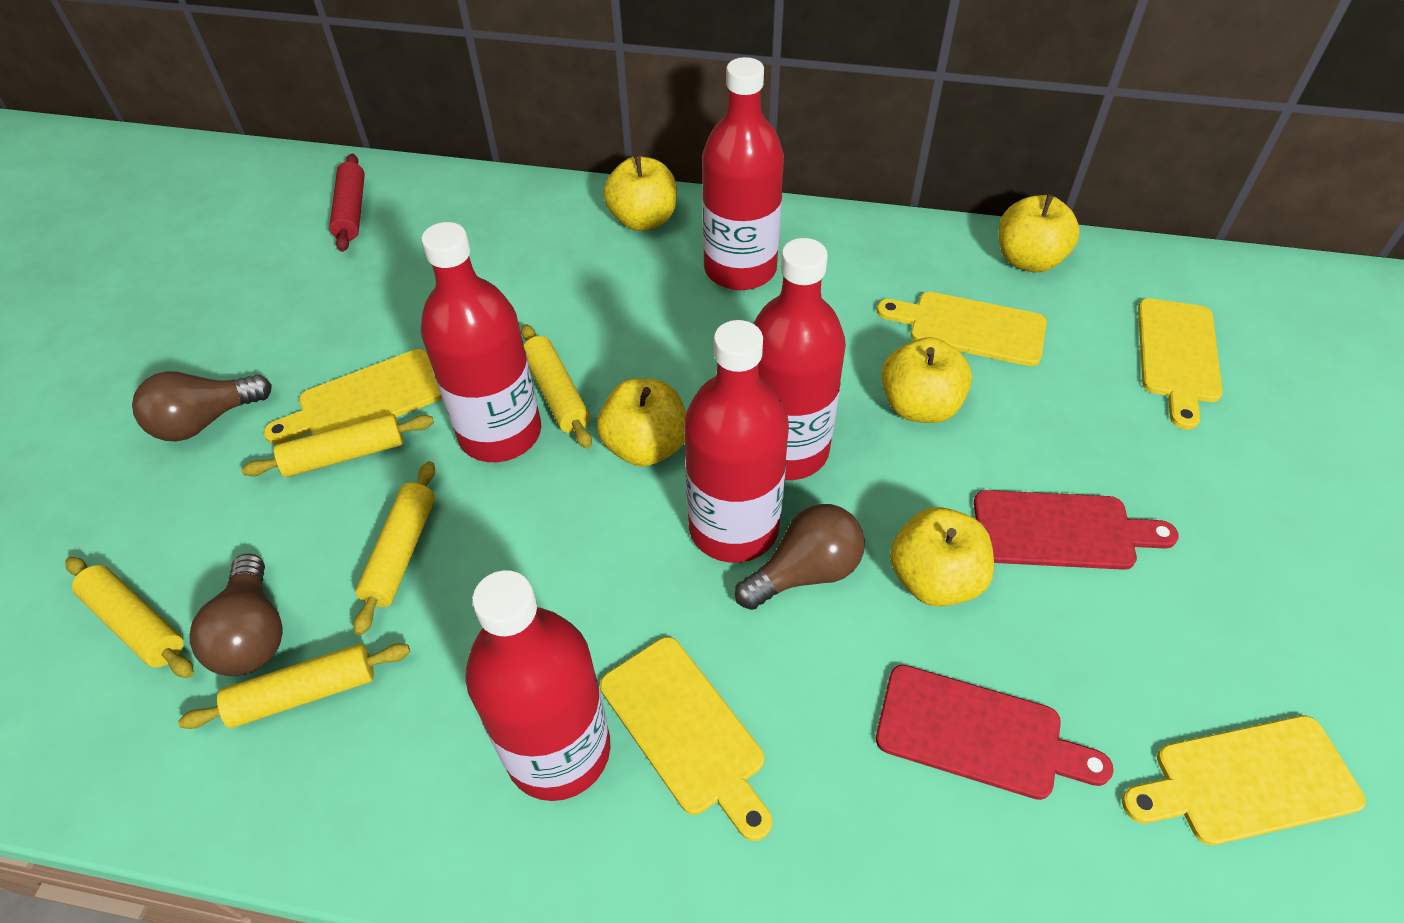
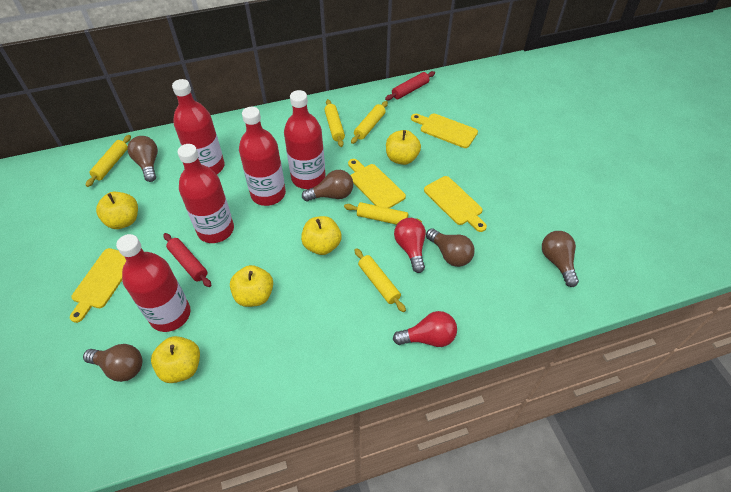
brown light bulb: [132,371,272,441] [189,553,283,676] [735,504,865,610] = 3 -> [83,344,142,382] [127,136,158,182] [302,170,353,201] [426,228,475,267] [542,231,579,287] = 5
red cutting board: [876,665,1113,800] [974,490,1179,570] = 2 -> none = 0
red light bulb: none = 0 -> [393,311,457,347] [394,218,426,273] = 2
red rolling pin: [329,154,365,252] = 1 -> [164,233,211,287] [385,71,435,101] = 2
yellow cutting board: [264,349,442,444] [600,637,772,841] [877,292,1047,366] [1122,716,1366,845] [1138,298,1223,430] = 5 -> [70,248,126,323] [348,159,406,208] [411,113,478,148] [424,176,487,232] = 4

